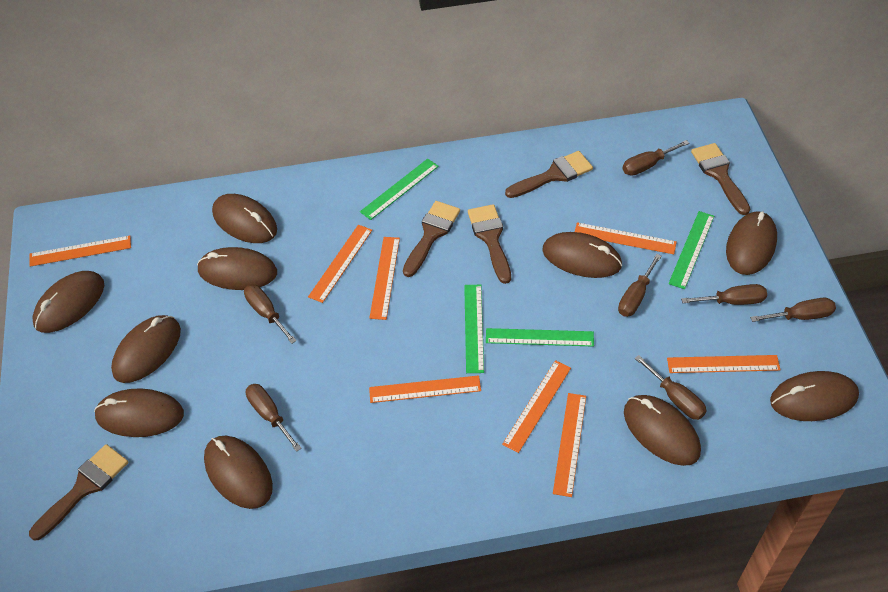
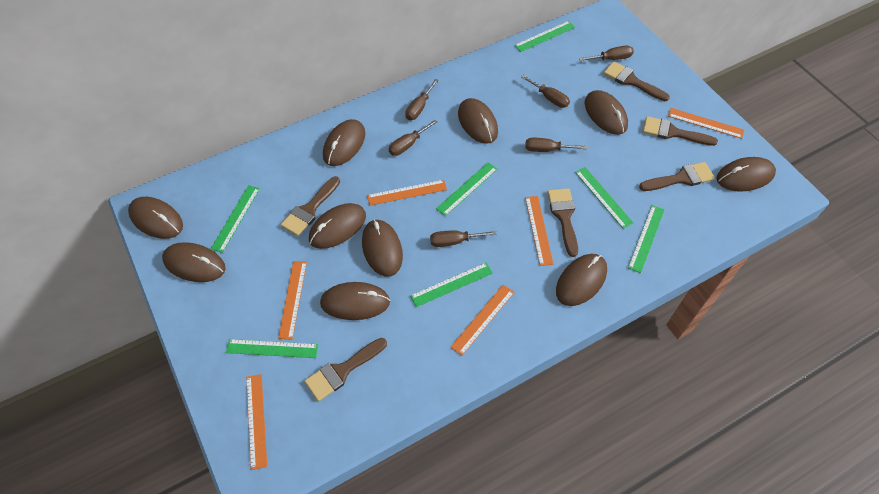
brown brush: [29,444,128,540] [403,201,460,277] [468,204,511,284] [505,151,593,198] [691,143,750,215] = 5 -> [281,176,340,236] [305,338,387,401] [547,188,578,257] [603,61,670,101] [639,162,715,191] [643,116,718,146] = 6
brown screwdriver: [244,285,297,344] [246,384,302,452] [618,254,662,317] [623,140,689,176] [635,355,707,420] [681,284,767,305] [750,298,836,322] = 7 -> [389,120,437,156] [405,79,439,120] [430,230,497,247] [521,75,570,108] [525,138,587,152] [579,46,634,61] = 6
green ruler: [360,159,439,220] [464,285,484,373] [486,328,594,347] [668,211,714,289] = 4 -> [211,185,260,253] [226,339,318,358] [410,263,493,307] [436,162,497,216] [514,21,575,52] [575,167,633,229] [628,205,664,273] = 7
orange ruler: [29,236,131,267] [308,225,372,303] [369,237,400,320] [369,375,481,403] [502,360,571,453] [553,393,586,497] [575,222,677,254] [667,355,781,373] = 8 -> [246,374,267,470] [278,261,307,340] [367,180,447,206] [451,285,514,356] [525,196,553,266] [668,108,744,139] = 6

